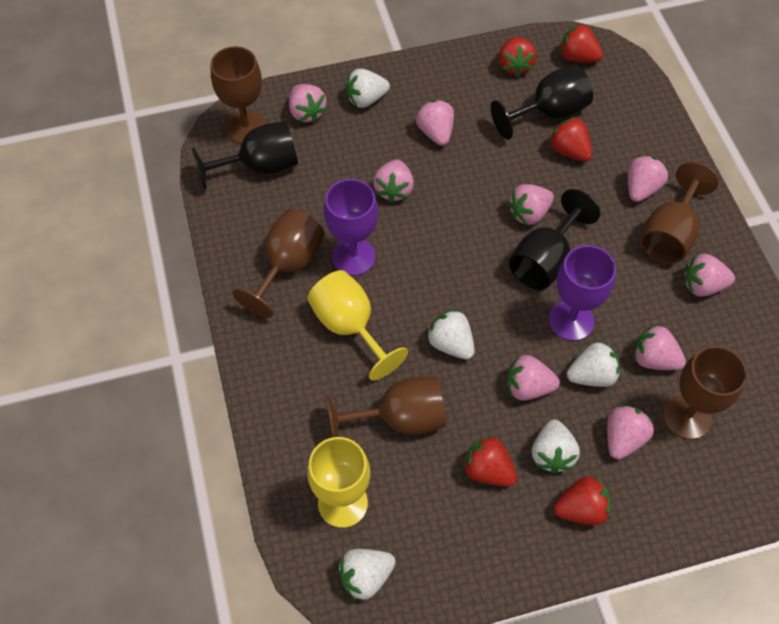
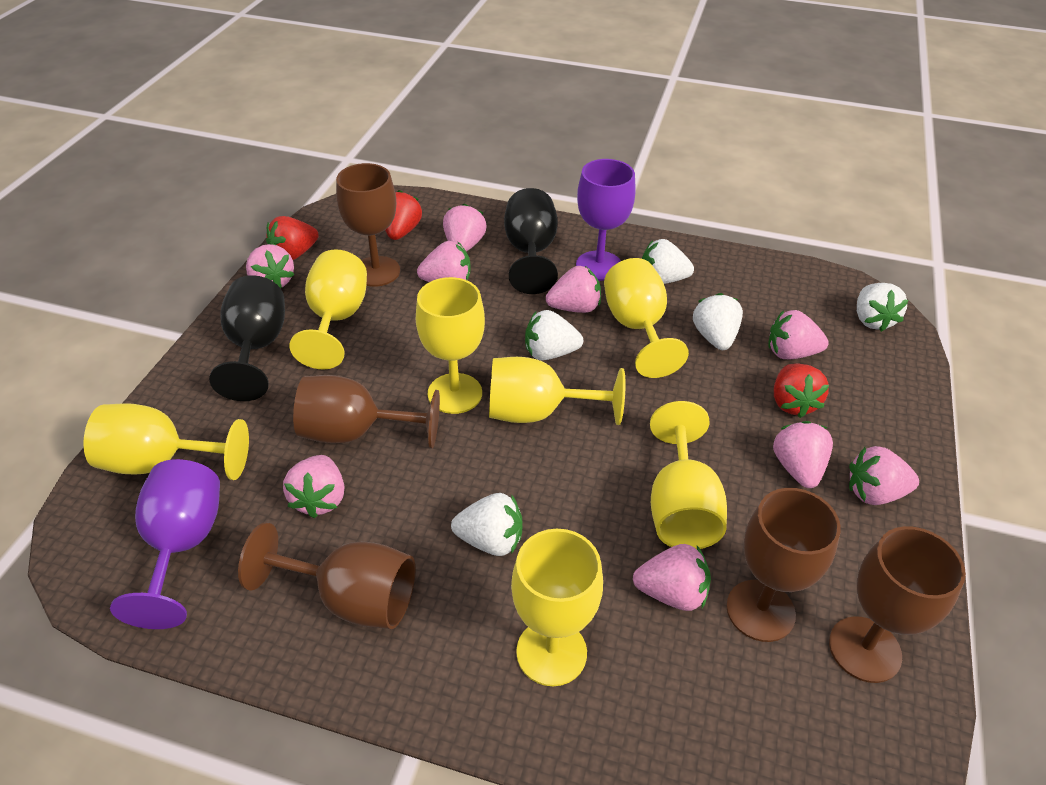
black goblet: [192,121,298,189] [491,65,593,140] [509,189,600,290] = 3 -> [209,275,285,401] [504,188,558,294] = 2
red strawberry: [463,435,517,487] [499,37,537,77] [549,117,592,162] [554,476,611,525] [560,23,603,63] = 5 -> [266,216,319,260] [385,190,422,240] [774,363,829,418] = 3
yellow goblet: [307,437,370,528] [308,270,408,381] = 2 -> [83,403,249,480] [289,249,367,369] [416,277,485,414] [489,357,626,425] [511,529,603,686] [604,258,689,378] [650,401,727,549] = 7

